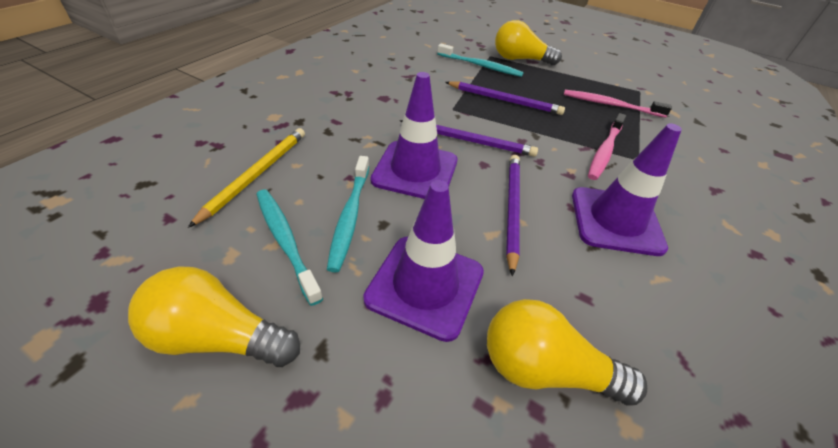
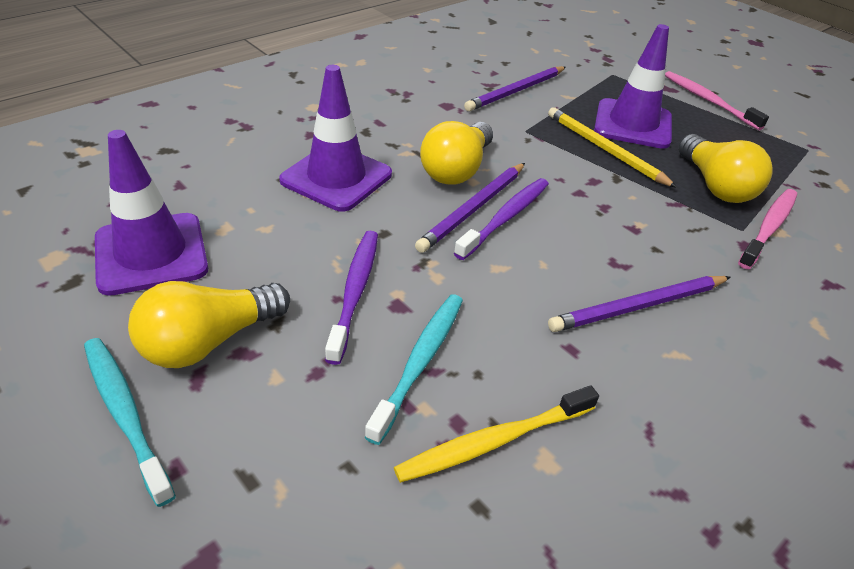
purple toothbrush: none = 0 -> [325,231,378,365] [454,178,549,260] = 2
turquoise toothbrush: [256,190,323,306] [327,156,369,273] [437,43,524,77] = 3 -> [84,338,176,507] [365,294,463,445] = 2
yellow toothbrush: none = 0 -> [394,385,599,483] = 1

